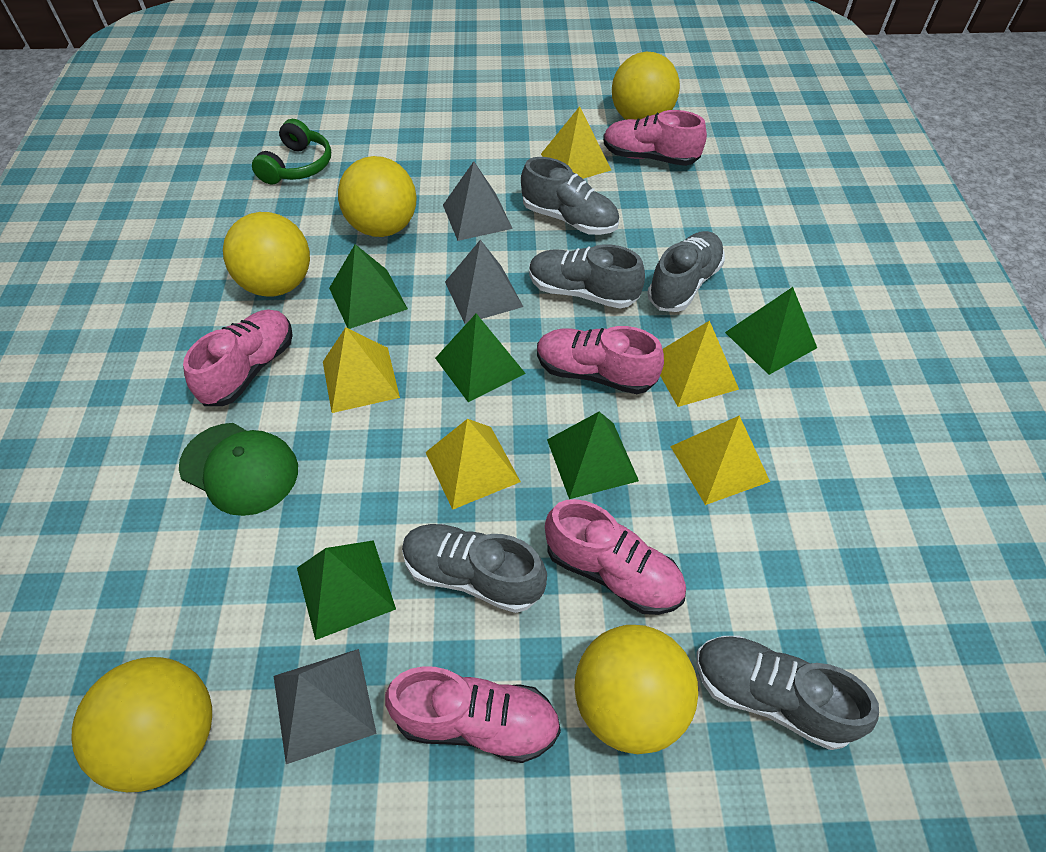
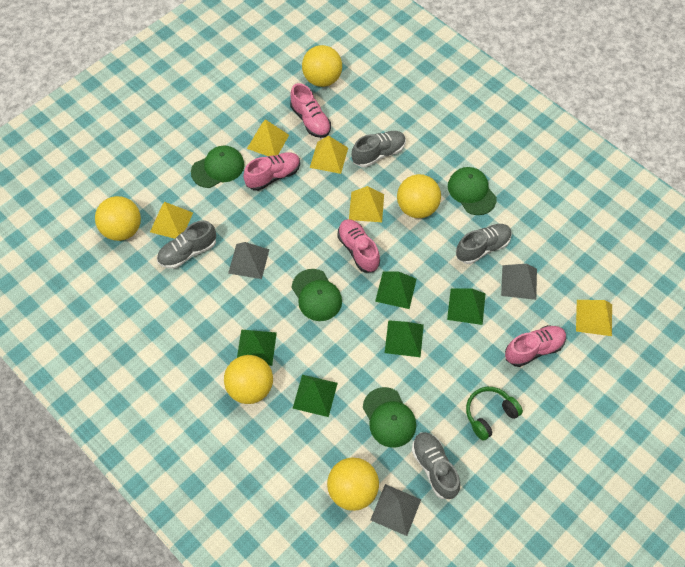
green cap: [179,423,298,516] = 1 -> [191,146,245,188] [292,269,342,321] [363,387,416,448] [448,167,497,215] = 4
grey shoe: [402,524,547,613] [521,157,619,235] [529,244,645,309] [647,231,725,312] [696,636,879,750] = 5 -> [157,220,216,269] [352,131,406,168] [412,432,460,499] [456,224,512,264] = 4
pink shoe: [183,309,293,406] [385,666,561,763] [537,326,664,394] [545,499,686,615] [603,110,707,166] = 5 -> [243,152,300,191] [290,83,331,138] [337,219,380,273] [505,325,566,367] = 4

